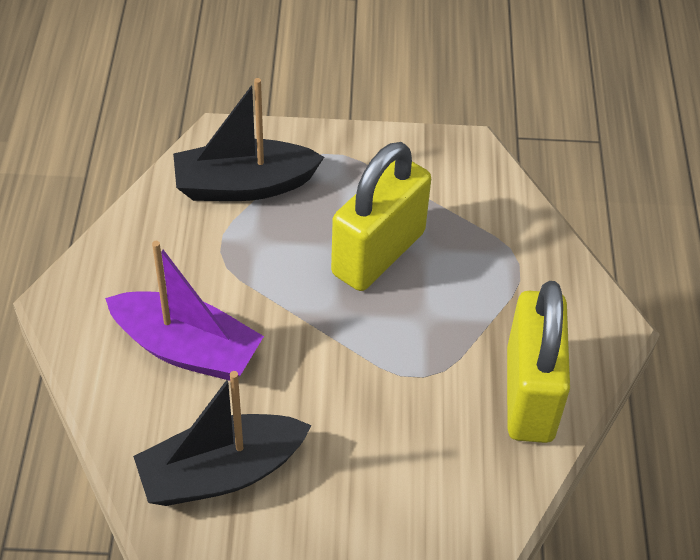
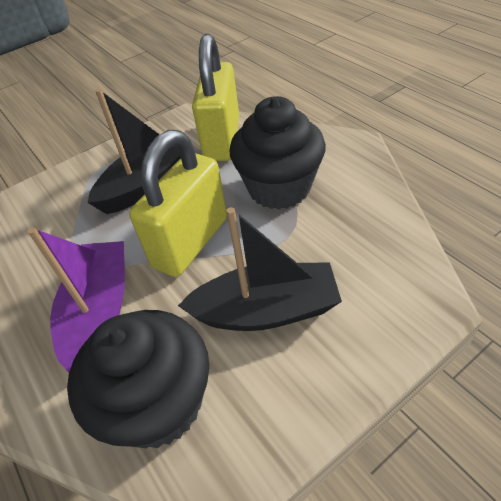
black cupcake: none = 0 -> [67,310,210,448] [229,96,326,209] = 2

